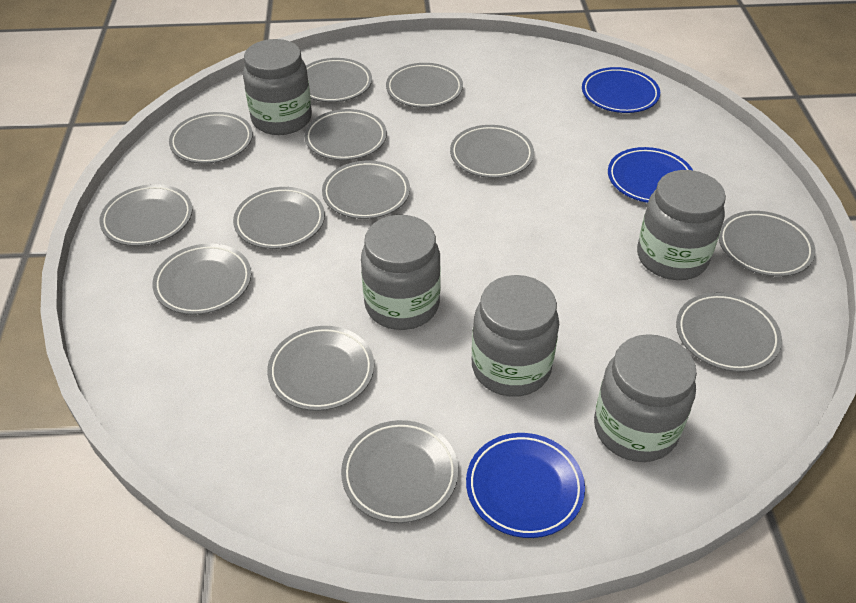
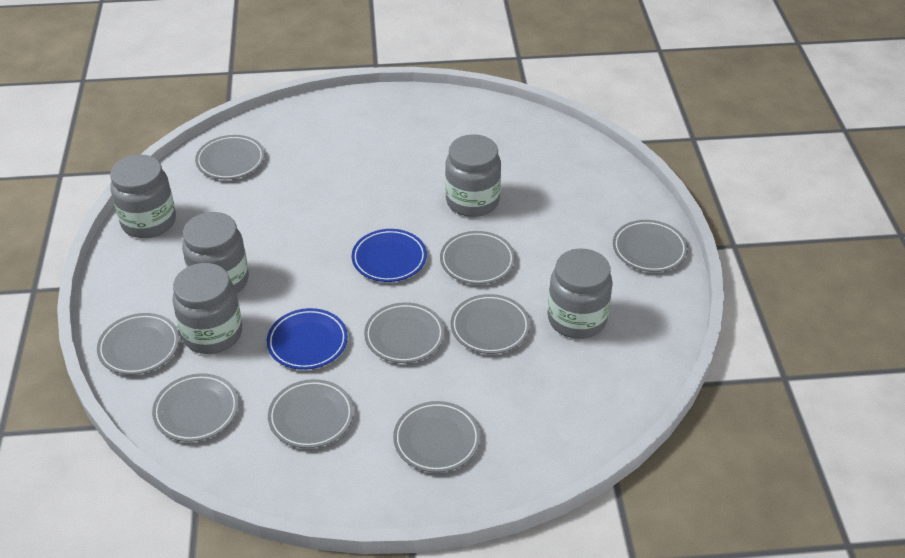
blue plate: [466,433,585,538] [582,67,660,113] [608,147,693,203] = 3 -> [267,308,348,370] [352,229,427,282] = 2
grey plate: [100,184,193,246] [152,243,251,315] [169,112,253,164] [233,187,325,249] [267,326,374,411] [304,109,387,160] [306,58,372,102] [322,161,410,219] [341,420,458,523] [386,63,463,108] [450,125,534,178] [676,292,782,372] [719,211,815,277] = 13 -> [97,313,179,375] [152,373,239,442] [195,135,265,179] [268,379,354,448] [364,302,445,363] [393,401,481,473] [440,231,515,284] [451,294,530,354] [613,220,688,272] = 9

